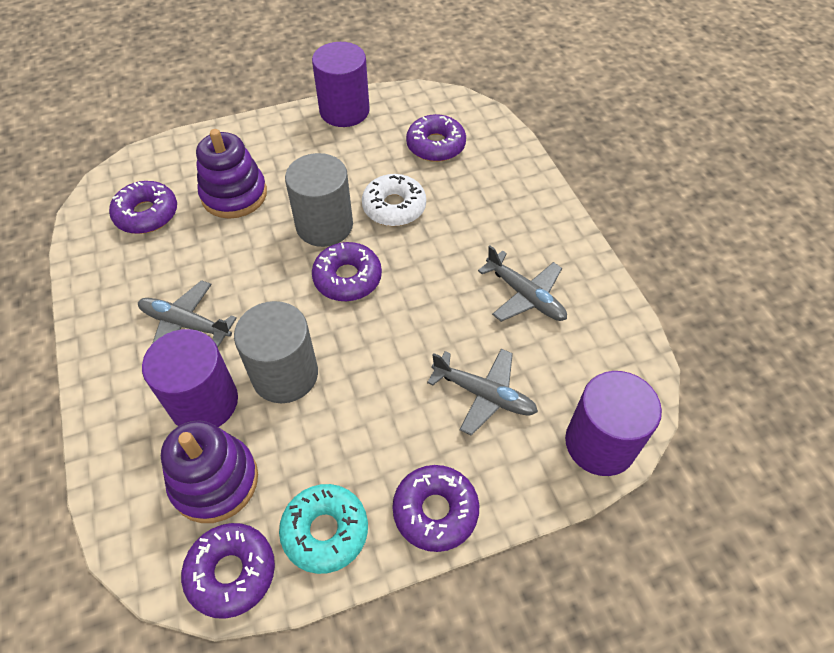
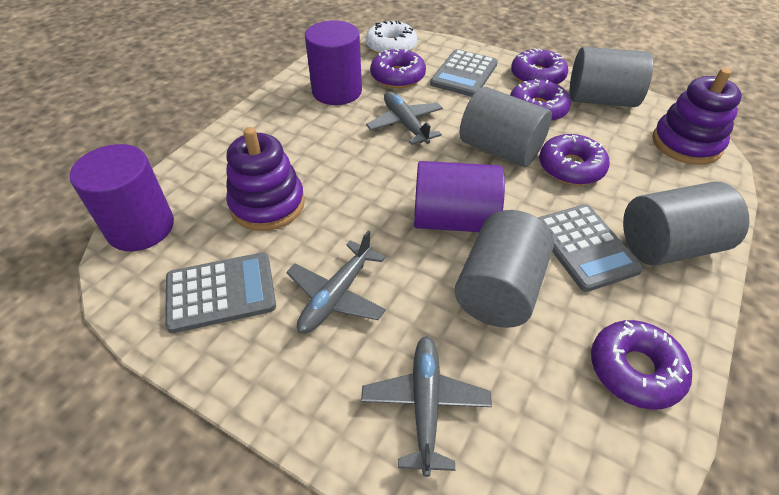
grey calculator: none = 0 -> [165,252,276,333] [430,49,498,97] [538,204,643,292] = 3
grey cylinder: [234,301,318,403] [285,153,353,247] = 2 -> [454,210,554,328] [460,87,552,167] [569,47,653,107] [623,181,749,266] = 4
turquoise donut: [279,484,368,574] = 1 -> none = 0

